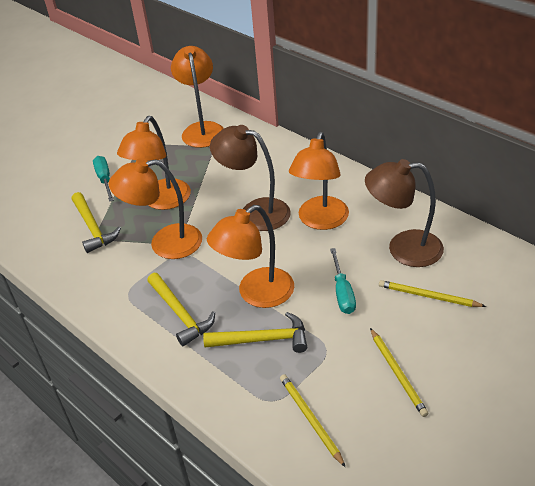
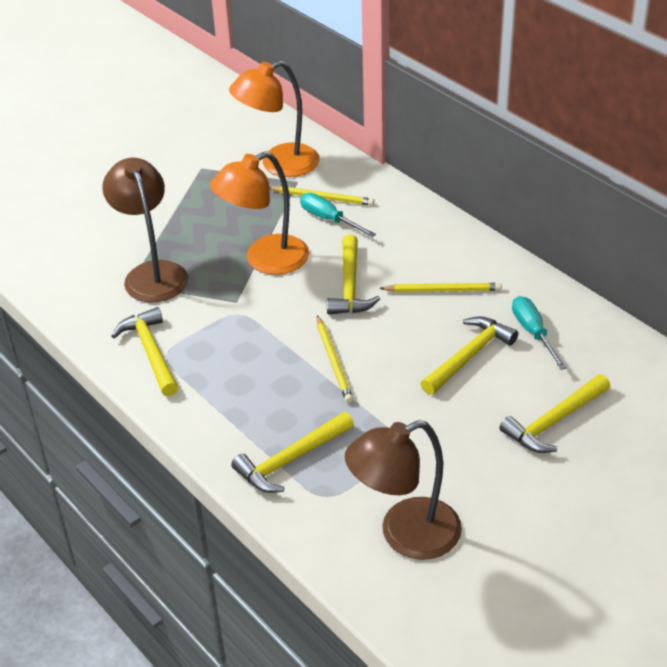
orange lamp: [109,158,202,259] [117,116,191,210] [171,46,224,148] [207,205,294,308] [289,132,349,230] = 5 -> [210,151,309,275] [229,61,320,177] = 2
yellow hammer: [72,192,121,253] [147,273,215,346] [203,312,307,353] = 3 -> [112,307,178,396] [231,412,354,493] [327,234,380,315] [421,316,518,395] [499,374,610,453] = 5

